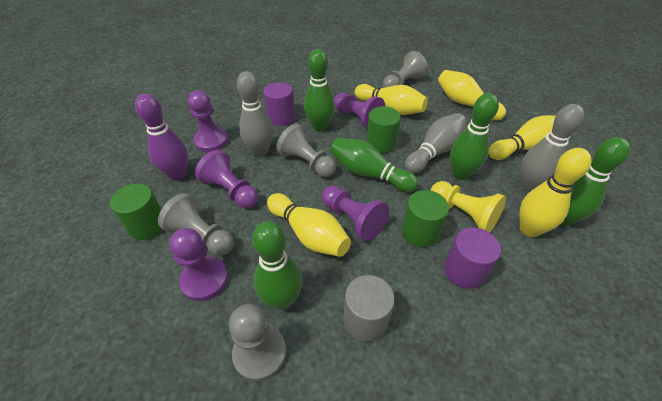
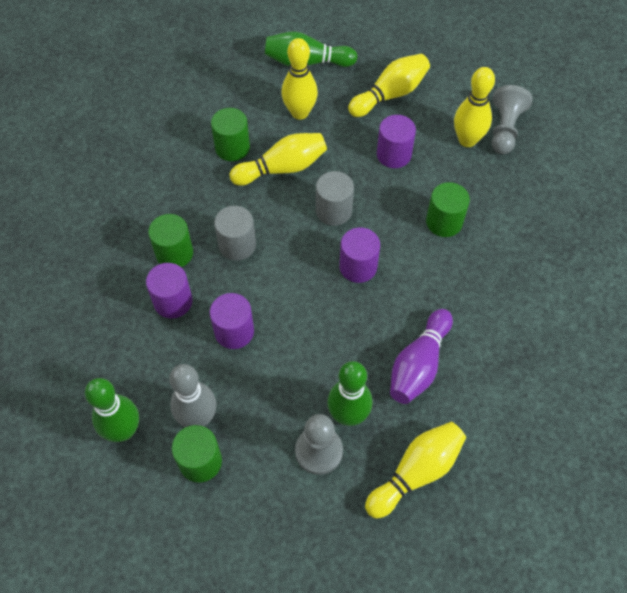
green bowling pin: [252,221,302,310] [304,49,335,132] [331,138,418,192] [450,93,499,180] [560,137,630,226] = 5 -> [85,378,139,442] [265,31,357,67] [327,361,372,426] = 3
green cylinder: [110,184,163,240] [366,106,401,153] [401,190,449,247] = 3 -> [148,214,193,267] [172,425,222,483] [211,108,250,161] [426,182,470,237] = 4
grey bowling pin: [237,71,273,156] [405,113,467,173] [521,104,584,191] = 3 -> [169,364,216,427] = 1
grey cylinder: [344,275,395,342] = 1 -> [214,206,256,261] [316,171,354,226] = 2
grey pawn: [158,193,234,256] [229,304,286,381] [276,124,336,177] [383,51,428,88] = 4 -> [295,414,343,475] [492,85,533,154] = 2
purple cylinder: [263,82,295,126] [444,227,501,289] = 2 -> [146,263,193,318] [210,293,254,349] [339,227,380,283] [377,115,416,168] = 4
purple pawn: [169,228,228,301] [188,91,228,152] [195,150,258,208] [322,185,389,242] [334,93,385,128] = 5 -> none = 0
yellow pawn: [430,181,506,232] = 1 -> none = 0

